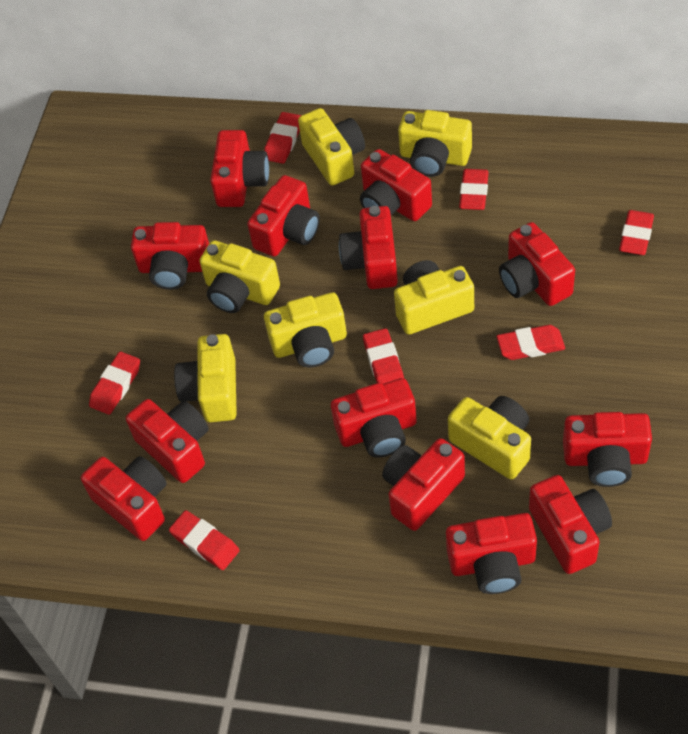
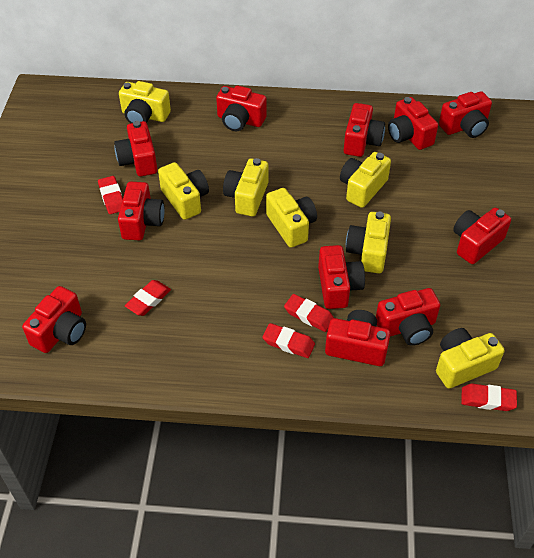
red camera: [81,456,167,541] [126,399,209,483] [131,222,209,290] [210,130,269,207] [247,175,320,257] [331,378,417,458] [339,206,398,289] [360,149,432,221] [382,438,465,531] [446,513,537,594] [499,222,575,306] [529,475,612,574] [563,412,652,487] = 13 -> [22,286,86,353] [114,121,157,177] [118,182,165,240] [216,85,267,131] [318,245,365,309] [325,310,390,366] [344,103,385,157] [376,288,440,346] [388,97,438,150] [439,91,492,138] [453,208,511,264] = 11
red eraser: [89,352,140,415] [169,510,240,570] [264,112,301,164] [363,328,404,384] [459,169,489,210] [497,325,565,360] [619,210,654,255] = 7 -> [98,176,123,214] [125,280,171,316] [262,323,315,358] [284,294,334,332] [461,383,517,411] = 5

